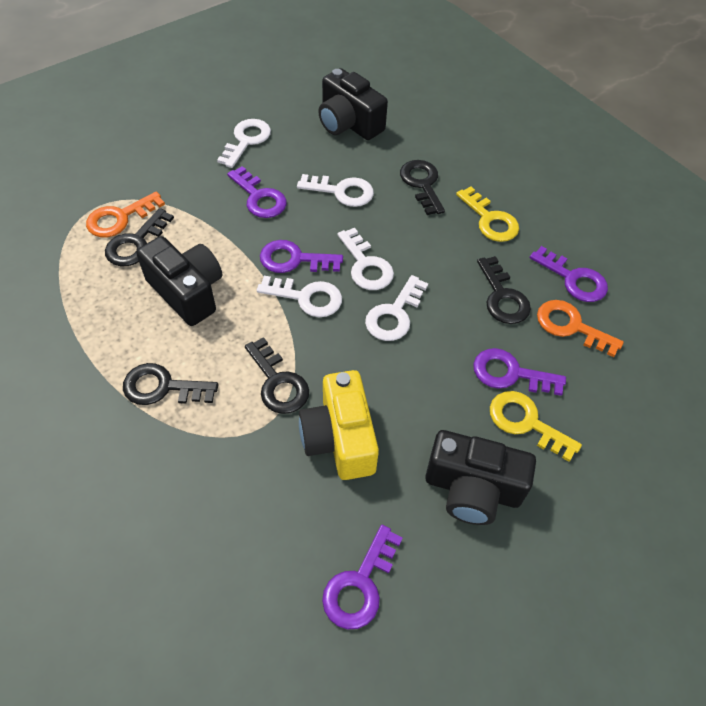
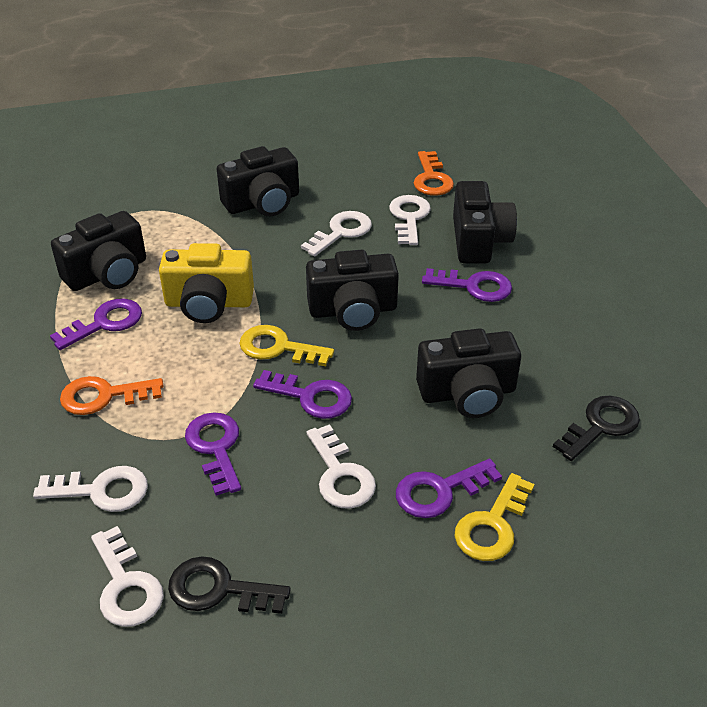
black camera: [136,236,222,326] [318,68,388,140] [425,430,536,525] = 3 -> [51,211,146,291] [217,146,299,216] [306,250,399,331] [416,328,521,418] [453,181,517,264] = 5
black key: [105,208,174,266] [123,363,218,405] [245,337,309,414] [400,160,445,215] [477,256,531,324] = 5 -> [168,556,291,614] [553,396,640,461] = 2

